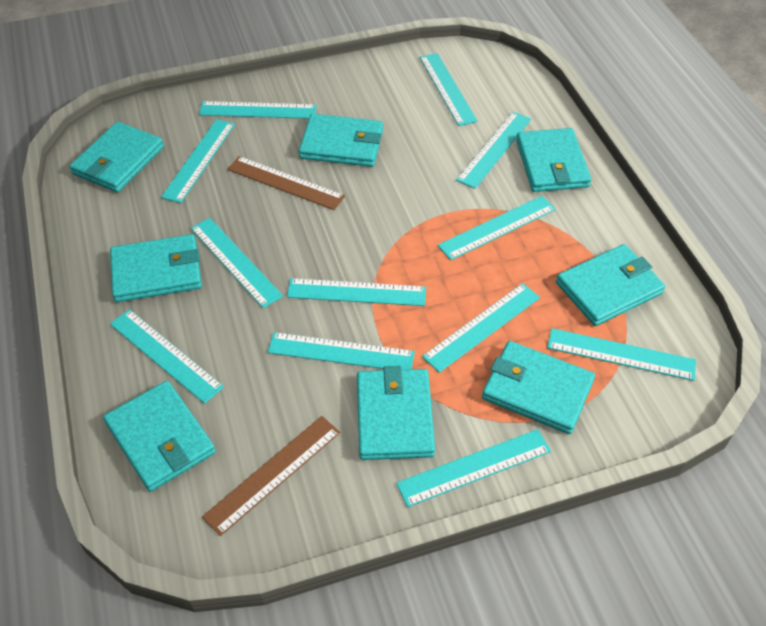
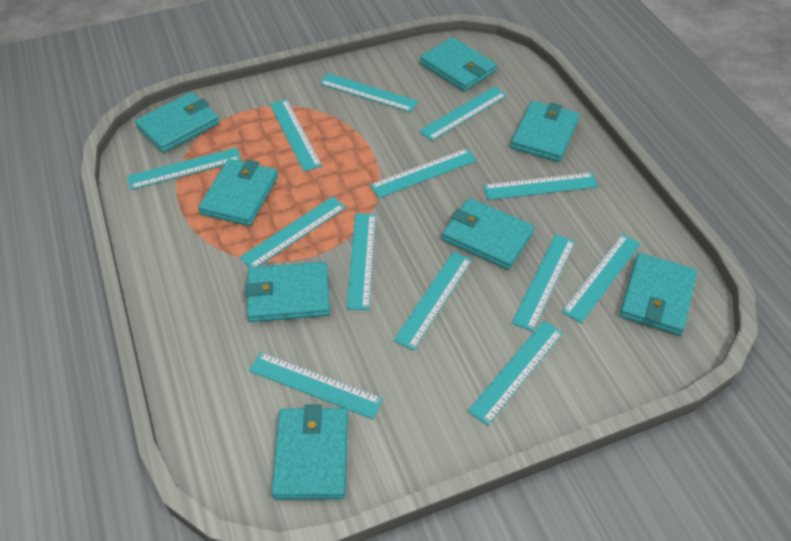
brown ruler: [202,416,340,536] [227,156,345,210] = 2 -> none = 0
turquoise ruler: [110,309,224,404] [161,119,235,203] [191,218,283,308] [199,101,316,119] [268,332,415,370] [287,278,426,306] [396,429,551,507] [420,53,478,126] [422,283,540,373] [438,196,556,260] [456,112,531,189] [547,328,696,381] = 12 -> [127,147,242,190] [240,196,346,267] [249,352,383,419] [270,99,322,172] [319,73,418,112] [347,213,376,310] [370,148,477,198] [393,251,472,351] [419,86,507,141] [468,321,563,426] [483,172,598,200] [511,234,576,332] [562,234,641,323] = 13

